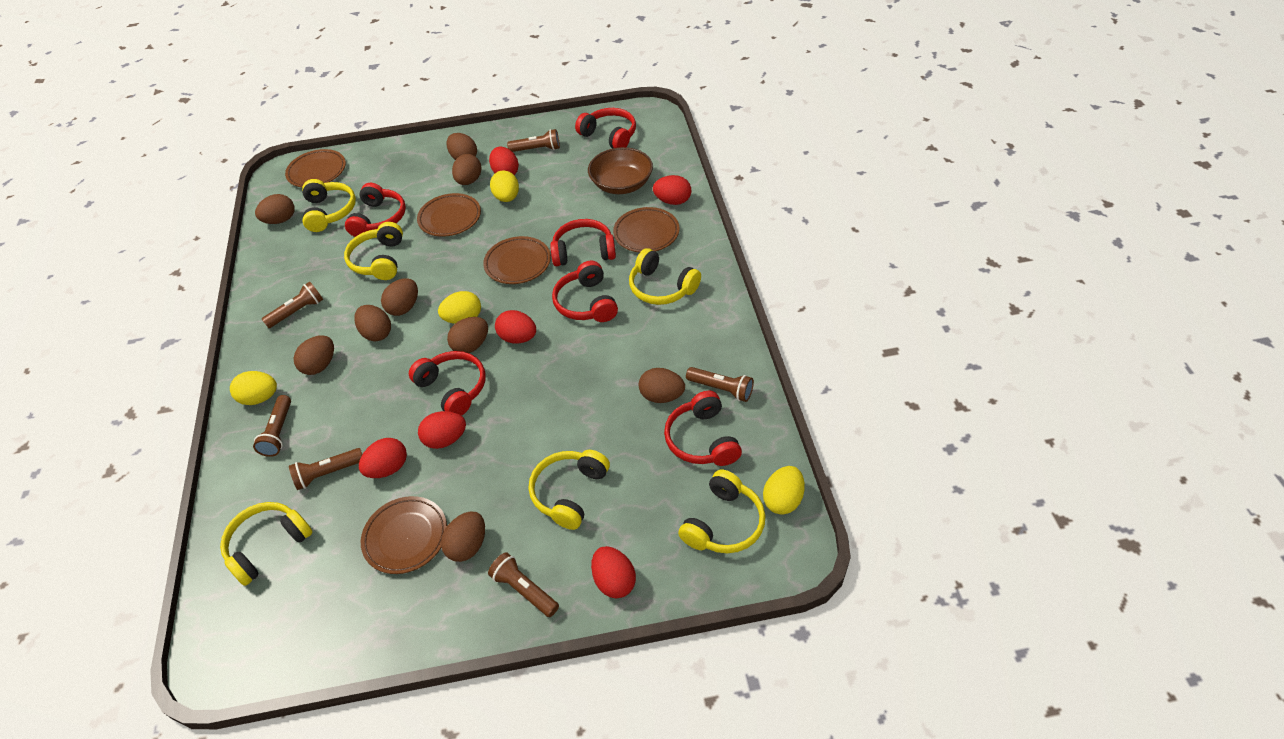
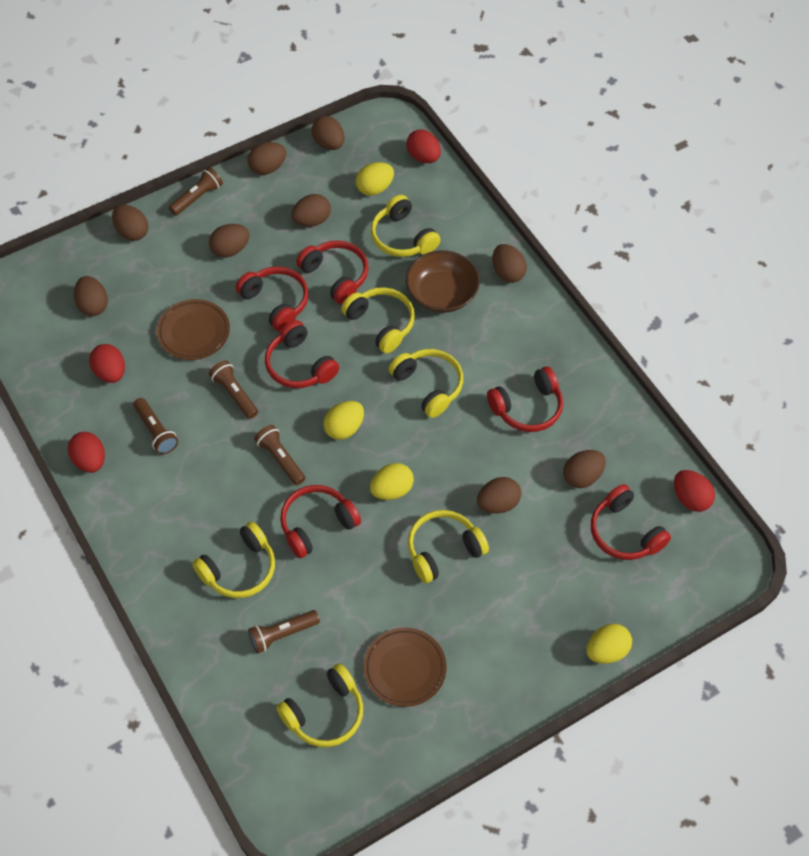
brown flashlight: [253,395,291,457] [262,282,323,328] [289,448,363,490] [488,552,559,617] [507,129,560,152] [686,367,754,402] = 6 -> [133,398,178,455] [169,167,223,216] [209,360,258,419] [248,610,320,653] [254,425,305,485] = 5
brown plate: [285,149,346,187] [361,496,447,574] [417,193,481,237] [483,236,551,284] [613,207,680,253] = 5 -> [157,299,230,360] [363,627,447,707] = 2
red egg: [359,438,407,478] [418,411,466,449] [489,147,519,175] [495,310,536,344] [591,546,636,598] [653,175,691,205] = 6 -> [68,432,105,473] [89,344,125,383] [406,129,441,163] [674,470,715,512] = 4

